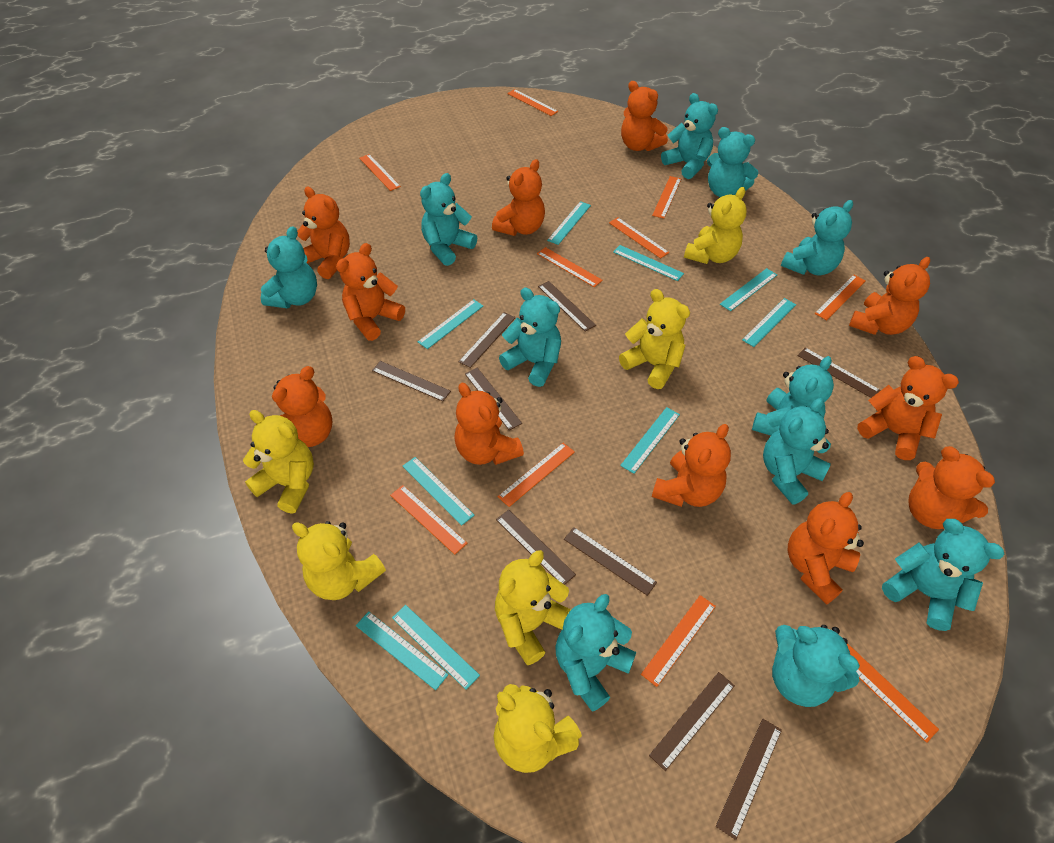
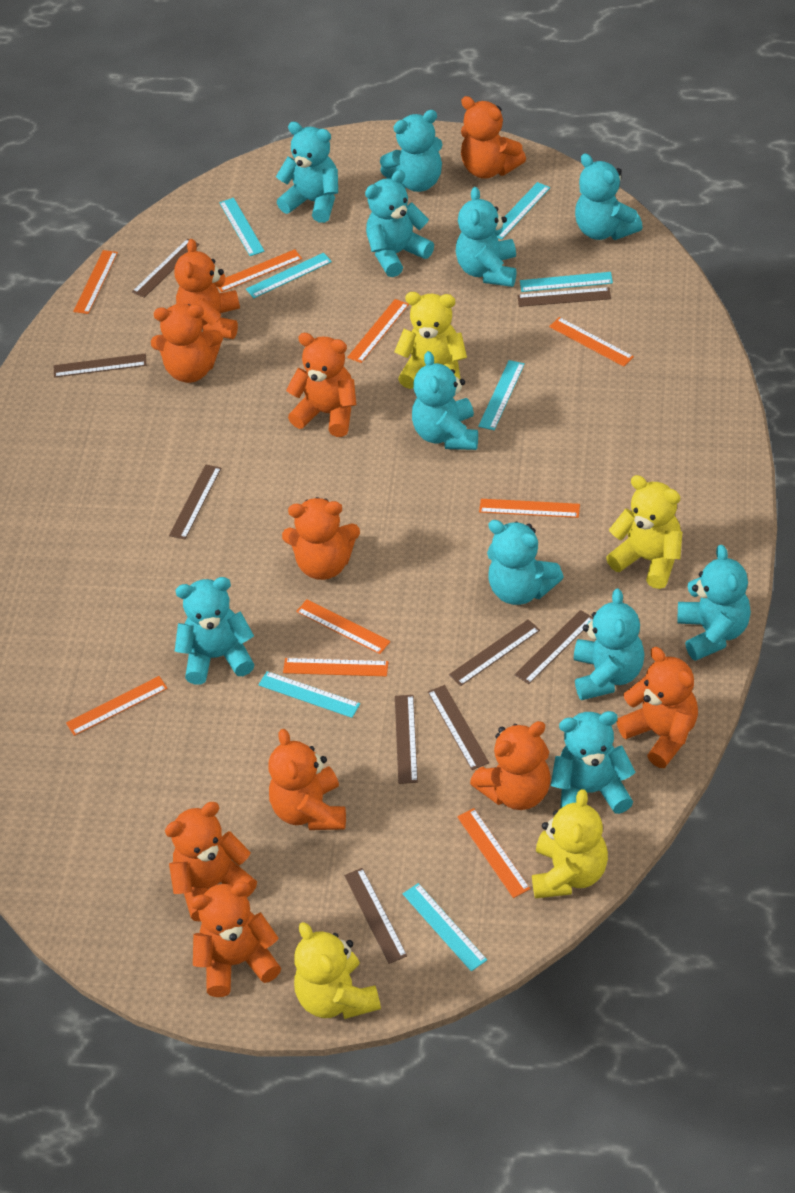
orange ruler: [359,154,401,191] [390,485,467,555] [498,443,575,507] [507,89,558,116] [537,247,603,287] [609,217,670,259] [641,595,716,687] [652,176,681,218] [815,274,866,320] [847,643,939,743] = 10 -> [66,676,168,736] [73,250,118,314] [218,249,302,292] [283,658,389,676] [296,599,390,654] [347,299,409,363] [457,808,530,898] [479,499,580,518] [549,317,634,367] = 9
orange teddy bear: [272,366,332,447] [297,187,350,279] [336,243,405,341] [454,383,524,465] [492,159,545,236] [621,81,668,151] [652,424,731,507] [788,492,864,605] [849,257,930,335] [857,356,959,460] [908,446,995,529] = 11 -> [151,304,223,383] [165,802,257,922] [174,239,240,339] [191,882,281,997] [268,729,346,830] [282,497,360,580] [286,333,356,437] [461,96,526,179] [470,721,551,810] [617,647,698,768] = 10
turquoise ruler: [356,611,449,690] [392,605,480,690] [403,457,475,526] [418,299,483,349] [547,201,591,245] [613,245,684,281] [620,407,680,474] [720,268,777,311] [742,298,796,347] = 9 -> [219,198,265,256] [246,253,332,298] [258,671,360,718] [403,883,487,971] [478,360,525,430] [497,182,550,240] [520,272,613,292] = 7
yellow teddy bear: [243,410,314,514] [292,521,386,600] [494,684,582,773] [495,550,571,665] [619,289,690,389] [684,187,747,264] = 6 -> [294,922,381,1019] [394,292,467,389] [532,789,608,899] [606,475,682,589] = 4

